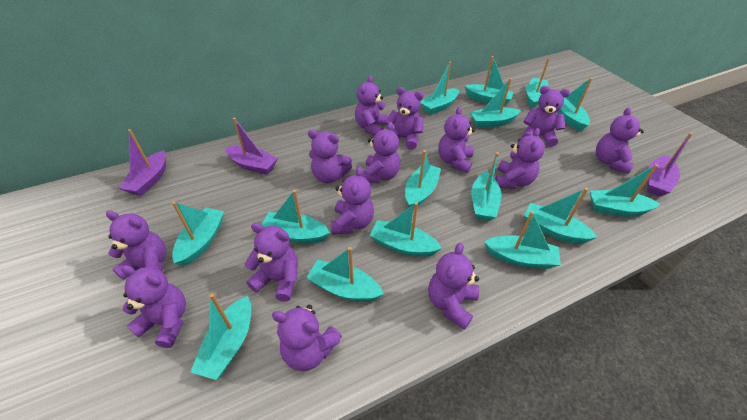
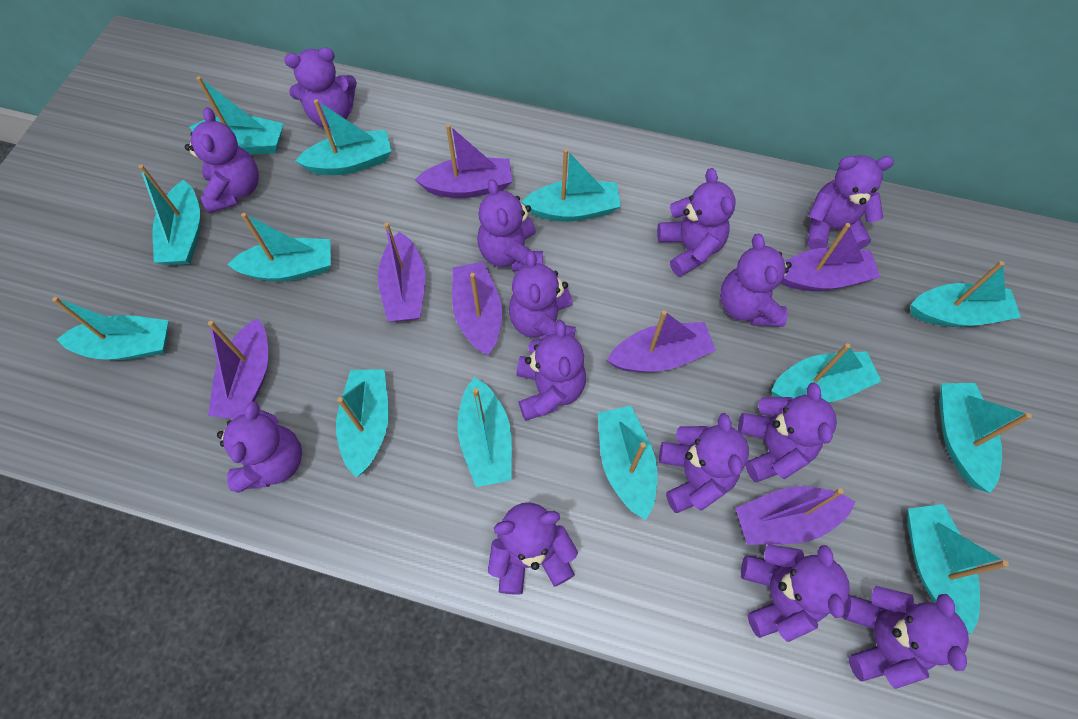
purple boat: [119,129,166,196] [225,118,278,175] [647,133,693,197] = 3 -> [208,318,268,419] [378,222,425,322] [415,124,512,198] [452,262,502,355] [607,310,716,372] [735,486,855,545] [780,223,880,291] = 7
turquoise boat: [172,201,224,266] [191,294,251,380] [261,190,330,243] [306,247,384,302] [370,202,442,257] [405,150,441,209] [421,62,459,115] [465,56,514,106] [470,78,521,128] [471,152,502,221] [484,211,561,269] [524,188,597,244] [526,58,550,108] [557,78,592,131] [590,164,660,217] = 15 -> [52,297,169,360] [138,165,200,265] [189,76,284,154] [227,213,331,282] [295,99,392,175] [336,370,389,478] [457,377,512,487] [522,149,621,222] [598,406,657,520] [771,343,881,402] [907,504,1009,634] [911,261,1021,327] [939,383,1032,493] = 13

